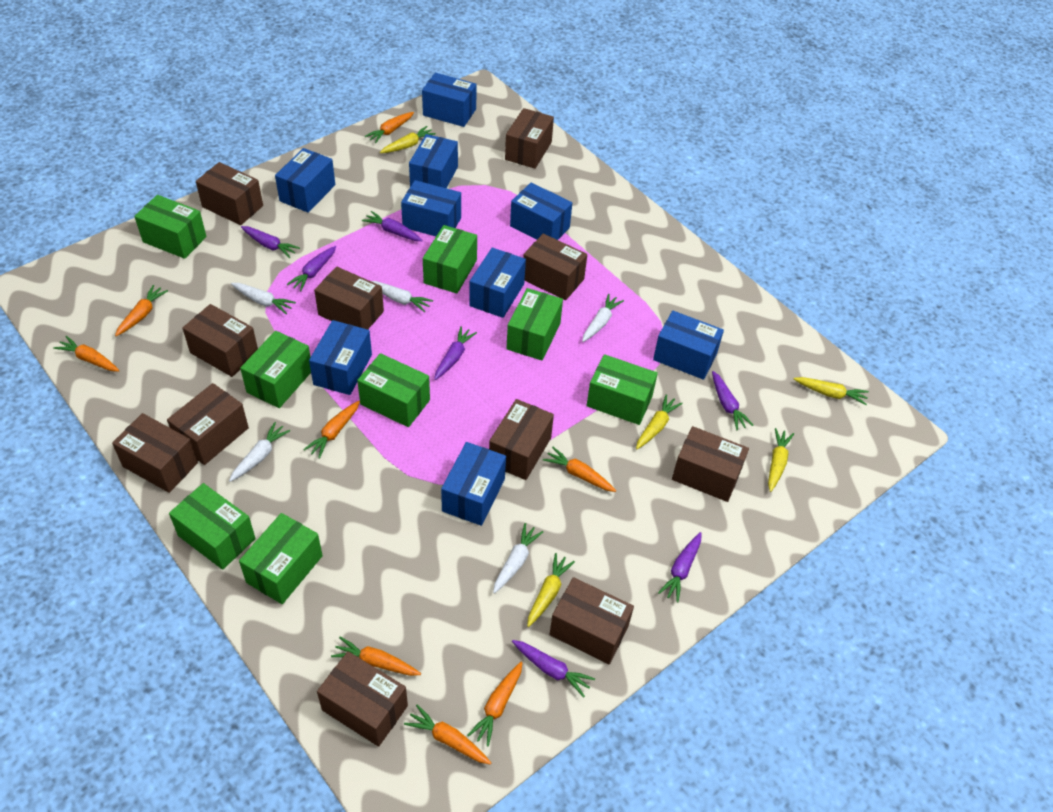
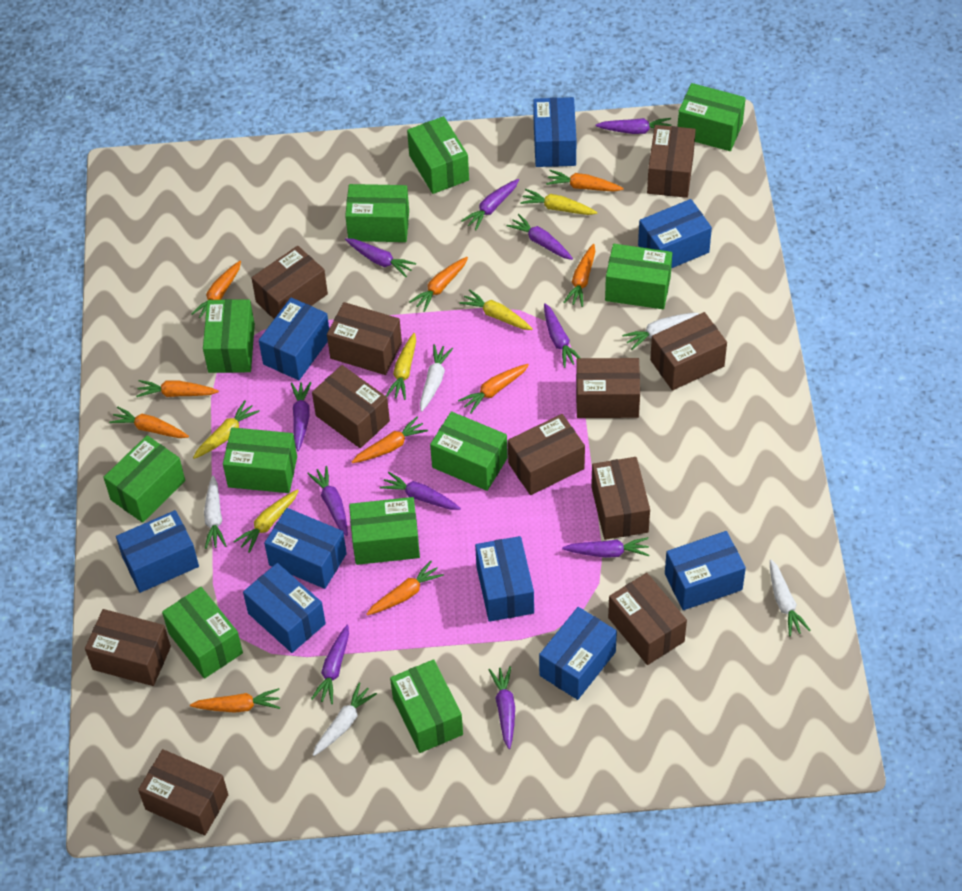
green box: [134,195,207,259] [169,483,256,570] [239,513,323,604] [240,331,311,408] [357,353,430,427] [423,225,477,294] [506,288,563,360] [587,354,658,425] = 8 -> [103,435,185,523] [162,587,243,679] [203,299,255,373] [223,427,297,493] [345,184,409,242] [349,497,420,565] [390,659,463,753] [407,116,469,194] [430,411,508,491] [605,244,672,309] [678,83,746,151] = 11
orange carrot: [53,336,120,372] [115,285,168,336] [303,401,360,459] [331,637,421,676] [365,112,414,144] [404,704,491,765] [467,662,523,747] [543,447,616,492] = 8 -> [109,406,189,438] [136,380,219,397] [190,688,280,713] [191,261,241,318] [352,417,428,463] [366,561,444,615] [409,257,468,312] [458,364,529,414] [546,170,624,192] [563,244,595,307] = 10
purple carrot: [241,226,300,258] [287,246,336,291] [362,211,423,241] [434,326,477,380] [512,640,595,697] [658,532,701,603] [712,371,754,430] = 7 -> [291,382,312,451] [307,466,348,536] [311,625,349,704] [345,238,416,277] [380,472,461,510] [461,179,519,231] [489,666,515,749] [507,214,573,260] [544,303,580,368] [562,537,649,558] [595,118,671,134] = 11

